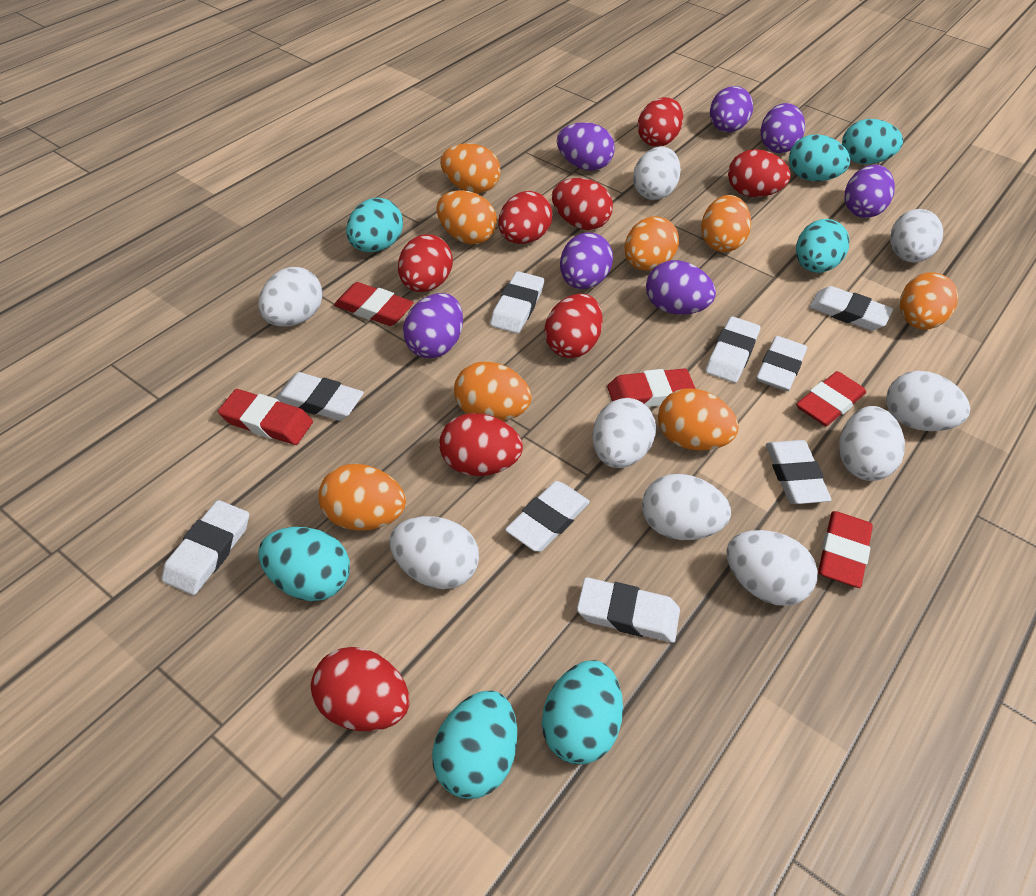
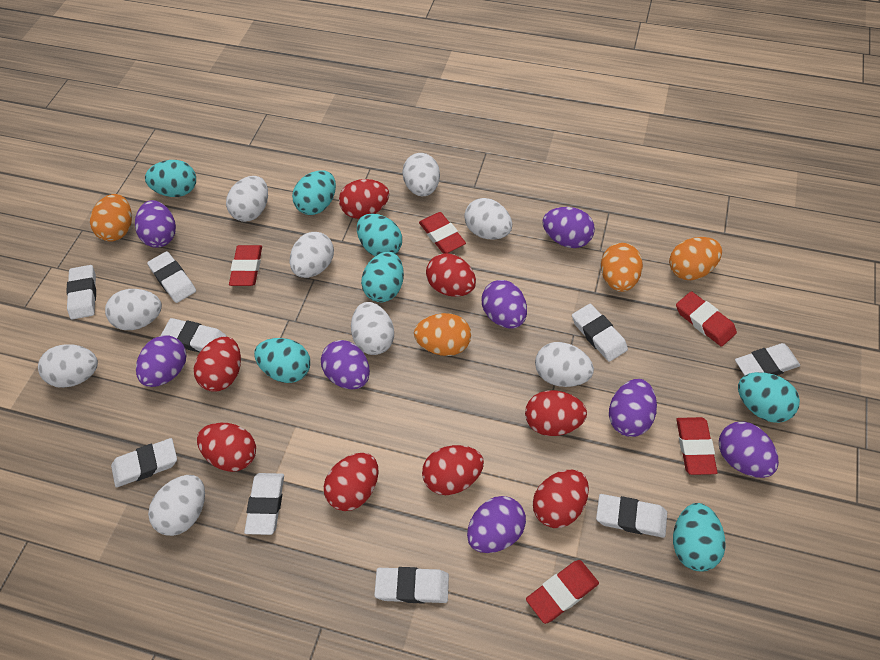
orange egg: [318,464,406,531] [437,190,497,244] [440,143,501,193] [454,362,532,421] [625,216,679,270] [658,388,739,450] [701,195,751,252] [900,272,958,329] = 8 -> [90,194,132,242] [414,313,471,356] [601,243,643,292] [669,237,722,280] = 4
purple egg: [403,293,463,358] [557,122,615,171] [560,232,613,289] [646,260,716,315] [710,86,753,132] [760,103,805,153] [845,165,895,218] = 7 -> [135,200,176,248] [136,336,186,387] [321,340,370,390] [467,496,526,553] [482,280,527,328] [542,207,595,248] [609,379,657,437] [719,422,779,478] = 8

